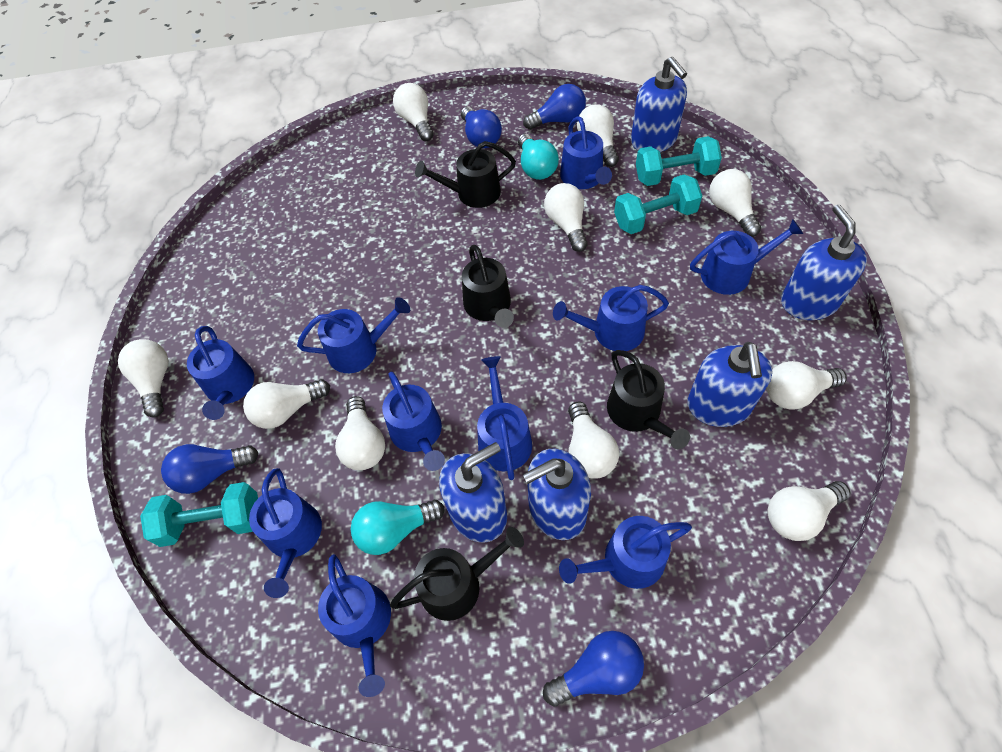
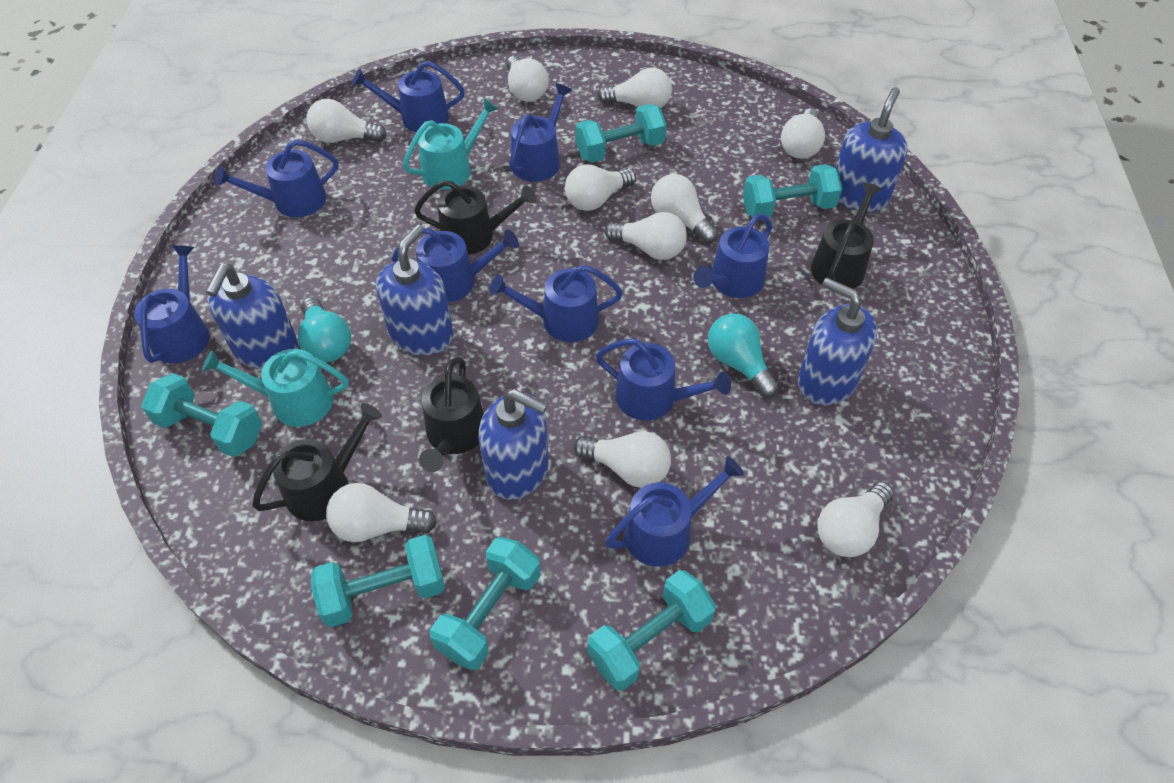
blue light bulb: [161,444,258,494] [461,106,502,148] [523,84,586,130] [543,631,644,707] = 4 -> none = 0
blue watering can: [187,326,254,420] [249,468,322,598] [297,297,410,373] [318,554,391,697] [382,372,445,471] [477,356,532,480] [553,285,669,351] [559,516,692,589] [560,116,612,189] [690,219,803,295] = 10 -> [134,245,210,363] [215,140,338,217] [352,61,465,132] [392,228,519,302] [489,265,623,342] [509,83,572,182] [596,339,731,421] [606,456,744,567] [693,214,772,298] = 9
turquoise dumbbell: [140,482,258,547] [614,175,702,234] [636,136,722,186] = 3 -> [141,373,262,457] [311,535,445,627] [430,537,541,670] [575,104,667,163] [588,570,716,691] [743,164,843,218] = 6
turquoise watering can: none = 0 -> [202,349,349,427] [403,98,498,190] = 2

